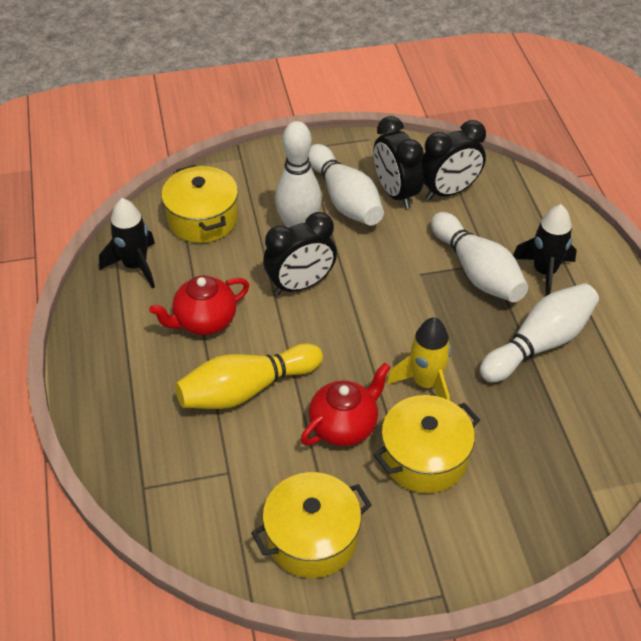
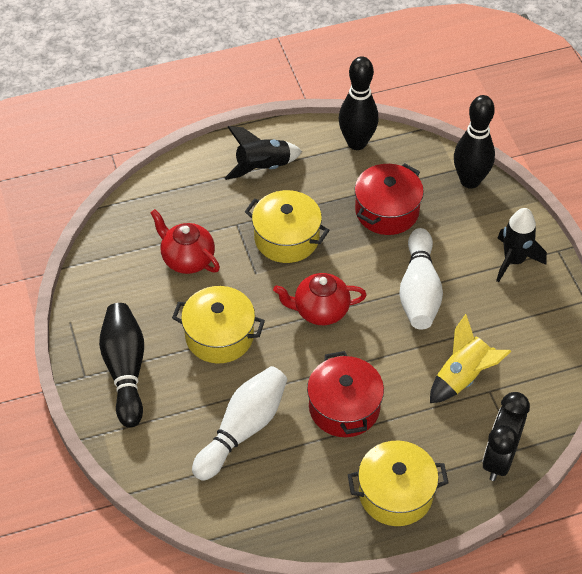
black bowling pin: none = 0 -> [99,303,144,428] [339,57,379,150] [454,95,495,189] = 3
black clock: [263,212,337,295] [373,116,424,209] [421,120,486,200] = 3 -> [482,392,530,481] = 1
red pot: none = 0 -> [307,351,384,437] [354,163,424,235] = 2
white bowling pin: [275,121,322,228] [308,144,384,225] [431,212,528,302] [480,283,599,383] = 4 -> [192,366,287,481] [399,228,443,330] = 2
yellow bowling pin: [175,343,323,409] = 1 -> none = 0

